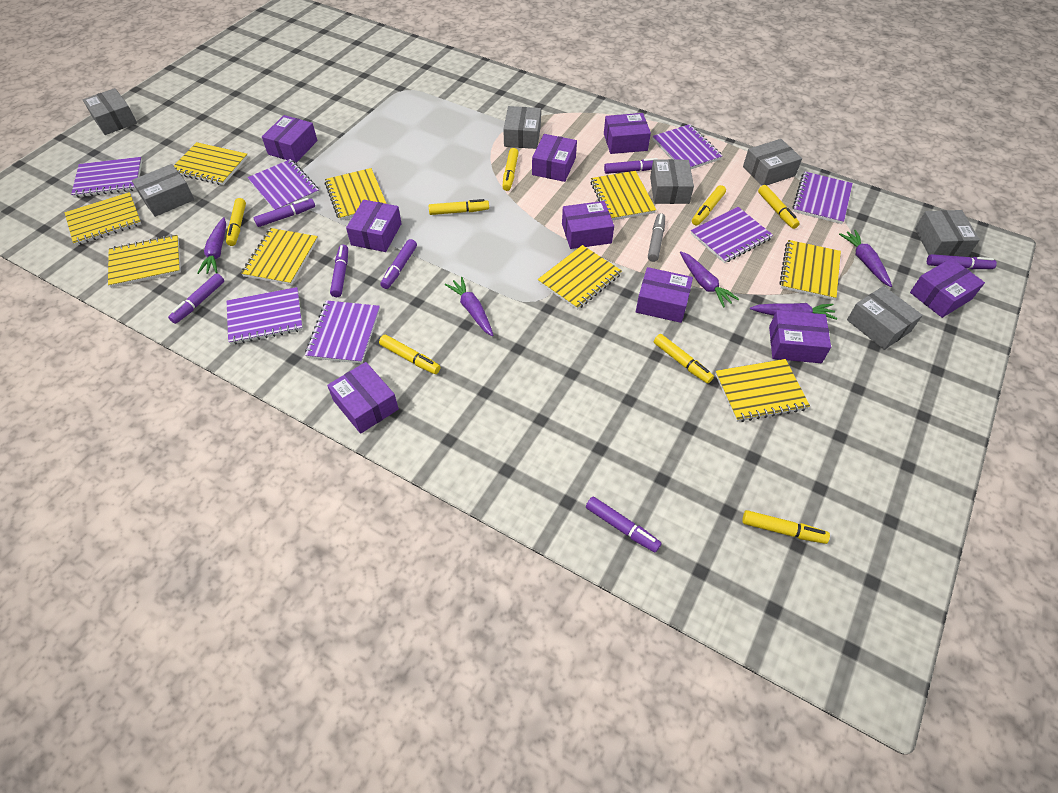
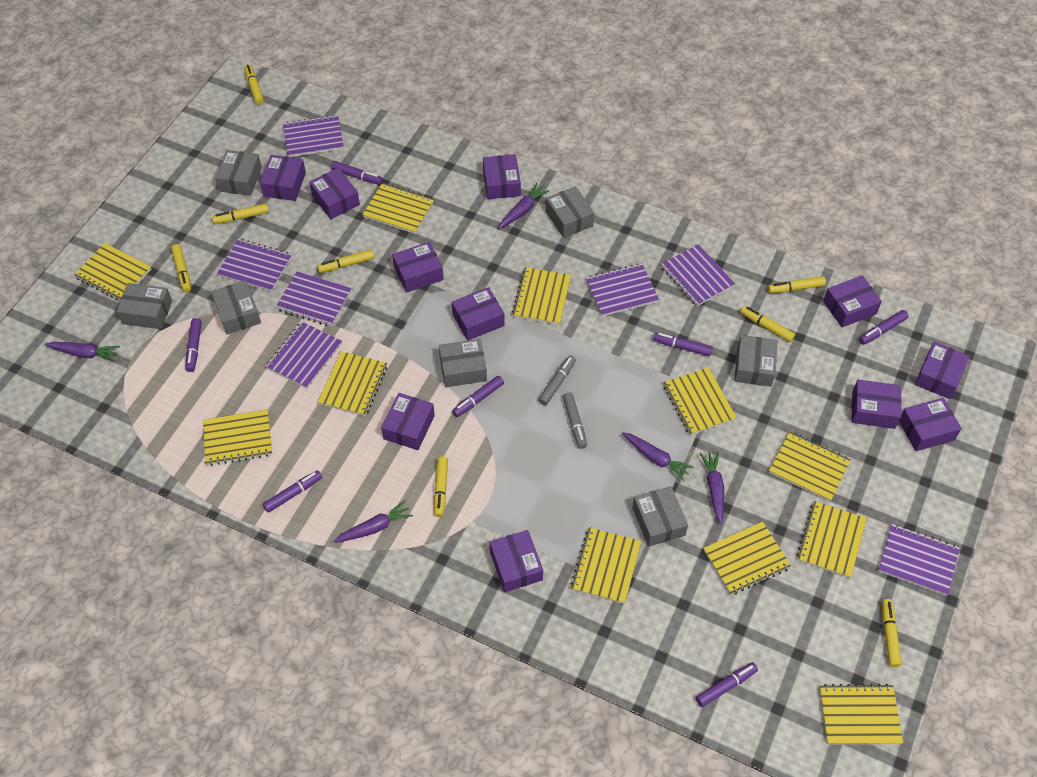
grey marker: [648,213,665,262] = 1 -> [538,356,576,405] [563,392,587,449] = 2
purple box: [262,115,318,163] [327,362,399,434] [346,199,402,252] [532,134,577,182] [562,201,614,249] [604,113,651,154] [636,267,693,323] [769,310,831,363] [910,258,985,318] = 9 -> [260,155,306,201] [309,168,360,219] [381,393,435,450] [392,242,444,293] [452,287,505,341] [483,154,521,199] [490,530,543,592] [823,275,882,327] [851,379,901,429] [899,398,962,451] [915,342,970,399] = 11
yellow notebook: [65,192,141,246] [108,235,181,288] [174,142,248,185] [241,228,318,285] [325,168,387,220] [538,245,622,310] [591,171,656,220] [715,359,810,422] [779,240,841,300] = 9 -> [74,243,152,301] [203,409,272,466] [318,351,387,416] [362,183,434,234] [512,267,571,325] [571,527,641,604] [663,367,737,435] [703,521,791,595] [769,431,851,501] [797,501,867,578] [819,684,903,744] = 11

